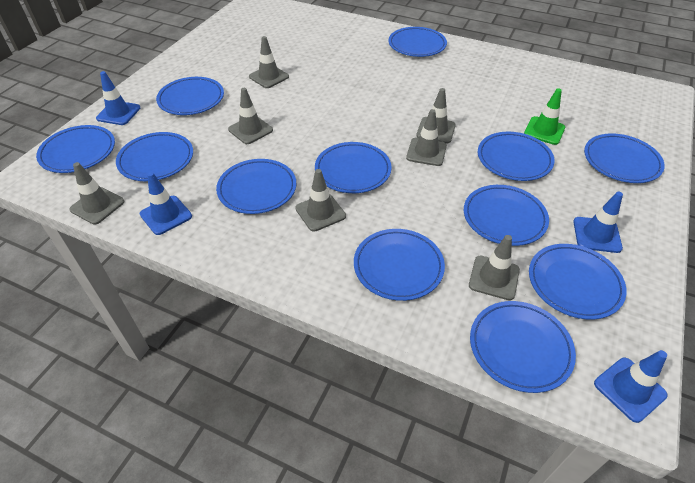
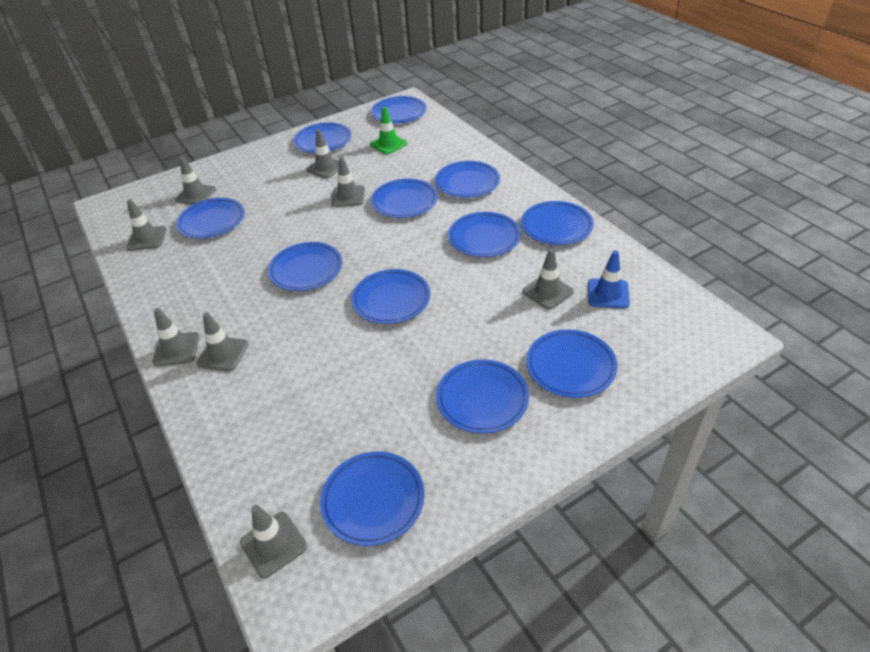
blue traffic cone: [96,71,140,125] [140,172,192,235] [573,192,623,253] [594,350,668,423] = 4 -> [588,250,630,309] = 1
grey traffic cone: [70,162,125,224] [228,88,273,144] [249,36,289,88] [295,169,346,231] [406,109,447,166] [416,88,456,144] [469,235,520,300] = 7 -> [127,199,167,251] [153,308,200,366] [175,156,216,205] [196,312,249,372] [240,505,307,578] [306,129,339,178] [331,157,365,207] [522,249,574,310] = 8

